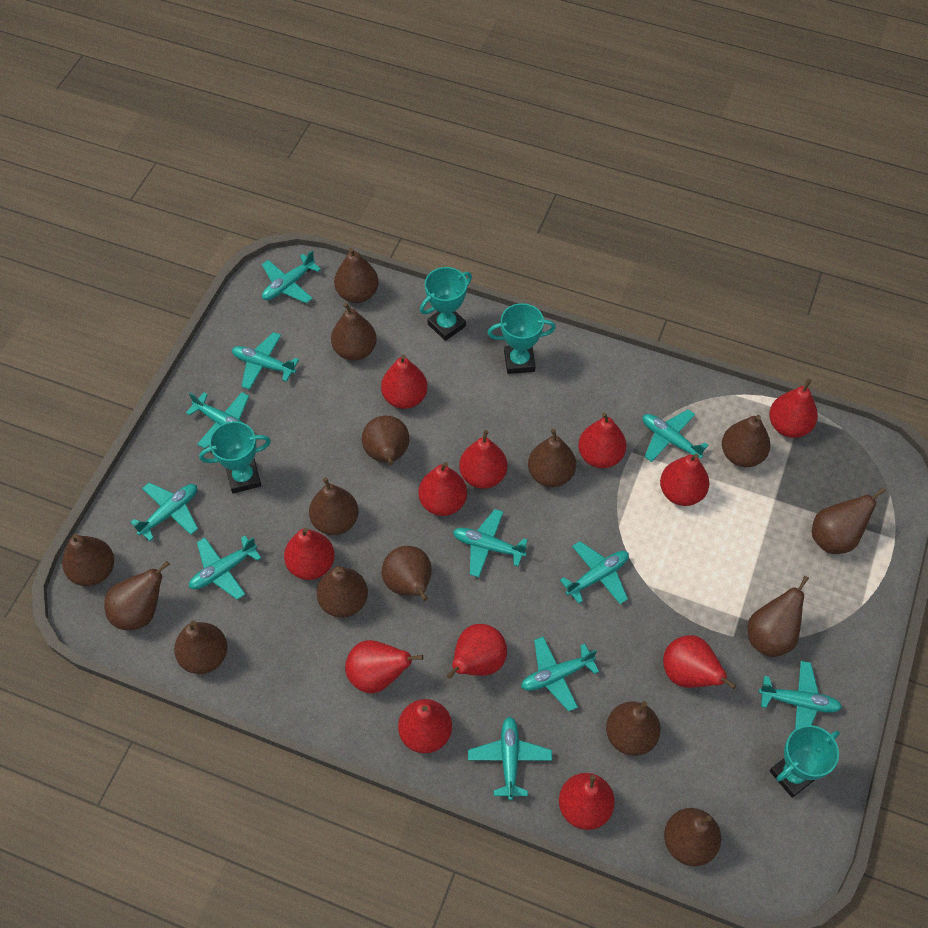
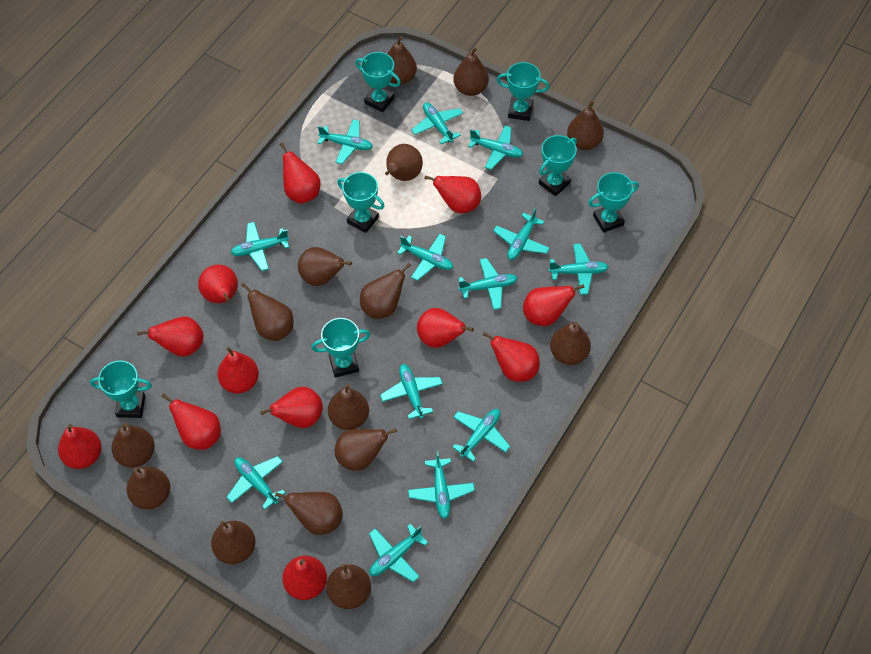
turquoise plane: [130,482,198,541] [186,392,249,449] [189,536,261,600] [232,332,299,390] [262,251,321,303] [453,509,528,577] [468,716,552,800] [521,636,599,712] [560,541,629,604] [643,409,709,462] [759,661,842,729] = 11 -> [226,456,286,509] [231,222,289,271] [317,119,373,164] [369,524,428,582] [380,364,443,419] [397,234,453,281] [408,451,475,519] [411,102,463,144] [452,409,510,462] [458,258,518,310] [468,126,523,170] [493,208,550,260] [549,244,608,295] = 13
turquoise trophy: [199,421,271,494] [420,267,472,341] [488,303,556,374] [770,725,840,798] = 4 -> [90,361,152,418] [311,318,370,378] [337,172,385,233] [355,52,401,112] [497,62,549,121] [539,135,577,196] [588,172,639,233] = 7

